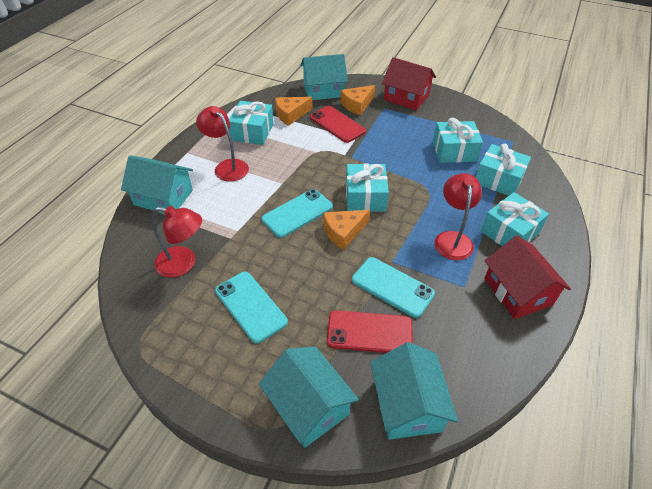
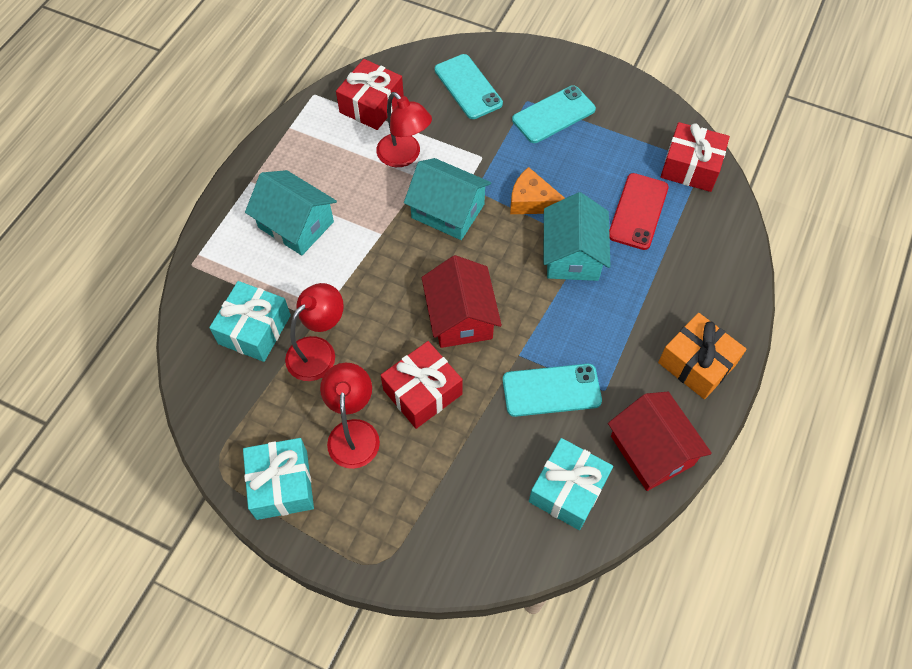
orange cheese: [275,97,312,126] [323,210,370,250] [340,85,375,115] = 3 -> [510,167,565,214] = 1
orange gift: none = 0 -> [658,313,747,399] = 1
red gift: none = 0 -> [336,59,404,130] [381,341,463,429] [661,122,730,192] = 3
red phone: [310,106,366,143] [327,310,413,353] = 2 -> [609,173,669,250] = 1
turquoise gift: [229,101,274,145] [346,163,389,212] [433,118,483,163] [475,144,531,196] [481,192,549,246] = 5 -> [209,281,291,362] [243,438,314,520] [529,438,613,530] = 3
turquoise house: [121,155,193,213] [259,346,359,448] [301,54,348,100] [370,342,458,440] = 4 -> [245,170,337,256] [404,158,491,240] [543,192,611,281] = 3

